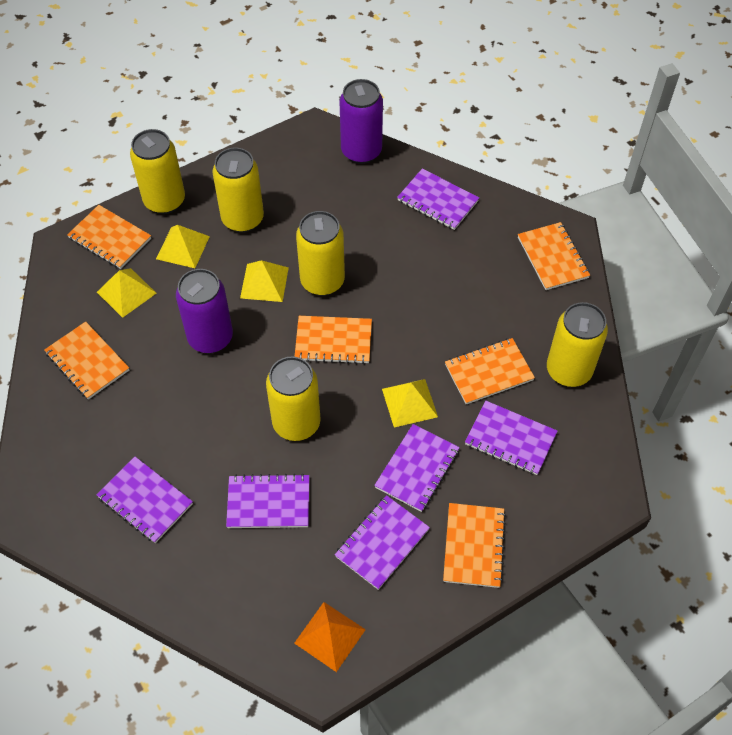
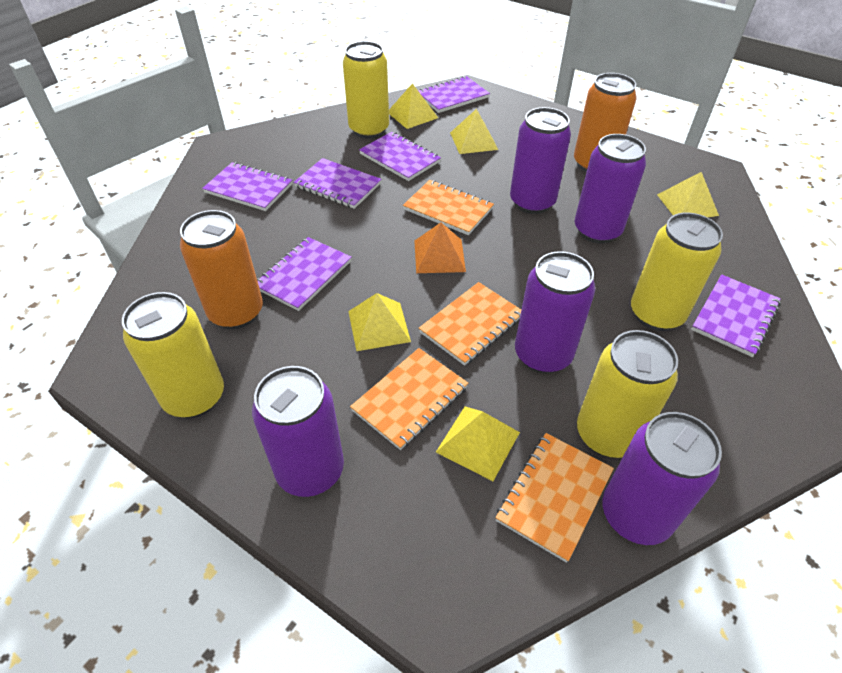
orange can: none = 0 -> [180,210,263,329] [574,73,637,172] = 2
orange notebook: [44,322,129,400] [67,205,151,269] [294,316,372,364] [443,503,506,588] [445,338,535,404] [518,222,590,290] = 6 -> [350,348,468,450] [403,180,494,235] [419,282,521,366] [495,433,614,563] = 4
purple can: [176,269,233,353] [340,79,383,164] = 2 -> [252,366,344,497] [510,107,571,214] [515,251,595,374] [575,134,646,244] [603,412,722,545] = 5
yellow can: [130,129,185,214] [212,148,264,233] [266,357,321,441] [296,211,345,296] [547,302,608,387] = 5 -> [122,292,224,418] [343,41,389,139] [577,330,678,458] [631,213,723,331] = 4
yellow pyramid: [97,268,156,318] [156,225,210,268] [240,260,289,302] [382,379,438,427] = 4 -> [348,293,411,351] [389,83,438,129] [436,406,520,481] [450,109,498,154] [657,172,719,217] = 5

